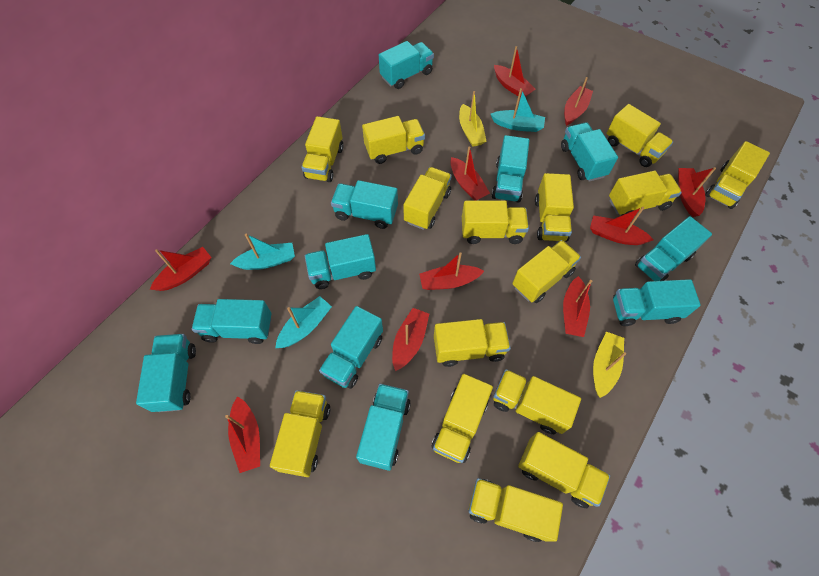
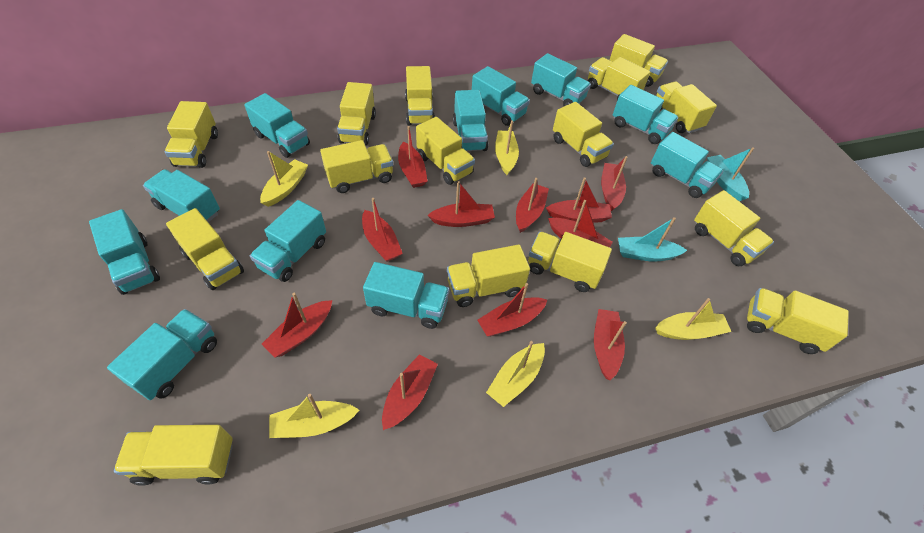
red boat: [150,247,211,291] [225,396,260,473] [392,308,429,371] [419,252,484,290] [450,146,490,201] [494,46,535,98] [563,276,592,337] [564,77,593,126] [590,207,653,245] [678,167,716,217] = 10 -> [262,293,332,358] [362,198,403,262] [382,354,438,430] [398,126,428,188] [427,181,495,227] [477,283,547,337] [516,178,549,233] [546,177,612,223] [548,200,613,247] [594,309,627,380] [601,156,628,211] = 11
turquoise boat: [230,234,295,270] [275,296,332,348] [490,88,545,132] = 3 -> [618,217,687,262] [707,147,754,201] = 2
yellow boat: [459,91,487,147] [593,332,626,398] = 2 -> [260,151,308,207] [269,394,360,438] [486,341,545,407] [495,120,519,175] [655,298,732,340] = 5

